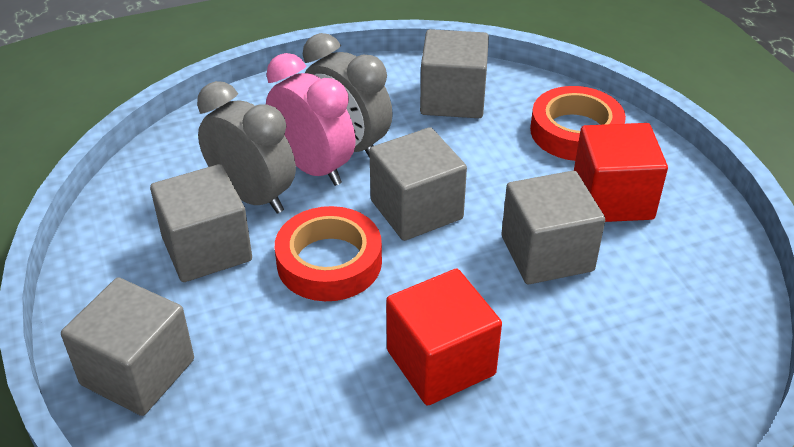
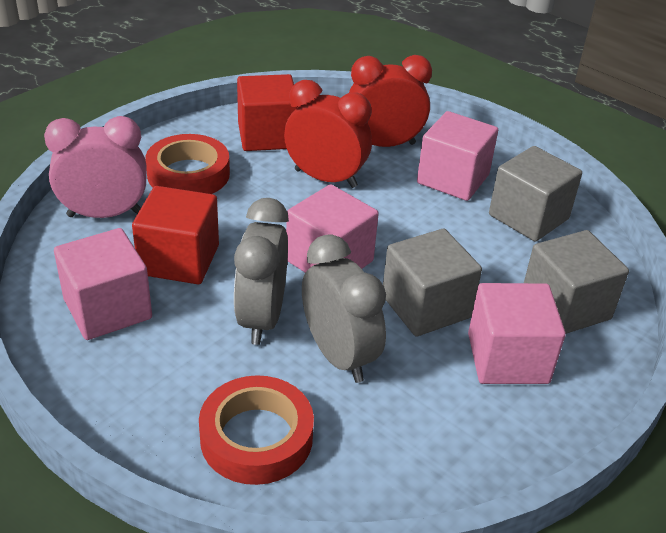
grey cube: [61,277,194,416] [150,164,252,282] [369,127,467,241] [420,29,489,118] [501,171,605,284] = 5 -> [383,229,482,337] [489,146,582,242] [524,230,629,334] = 3
pink cube: none = 0 -> [54,228,152,340] [286,184,379,273] [417,111,498,201] [468,283,566,384] = 4
red clock: none = 0 -> [284,80,372,188] [349,55,432,147] = 2

